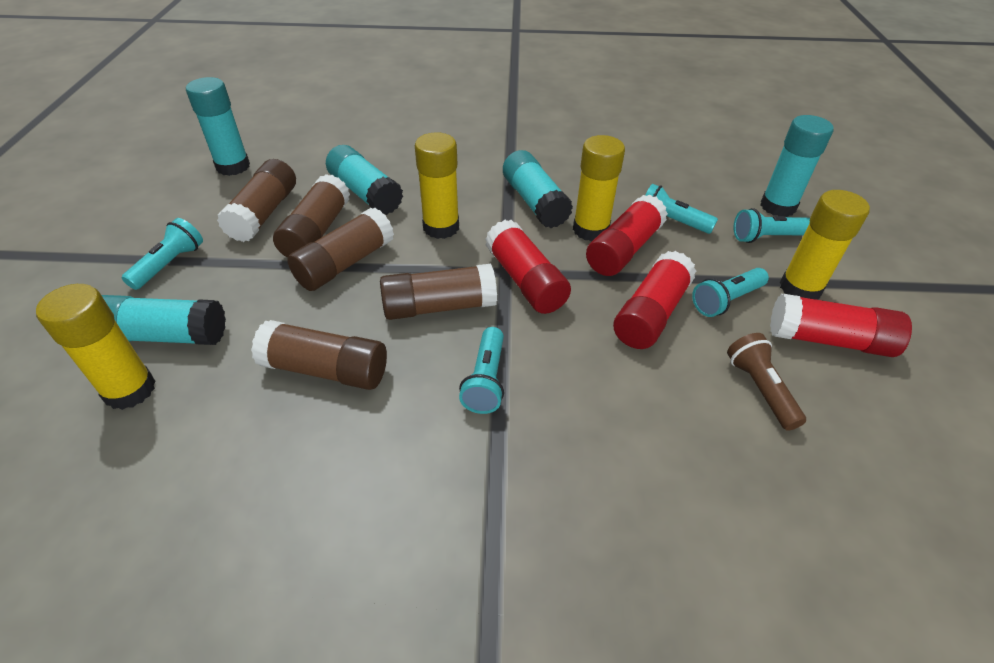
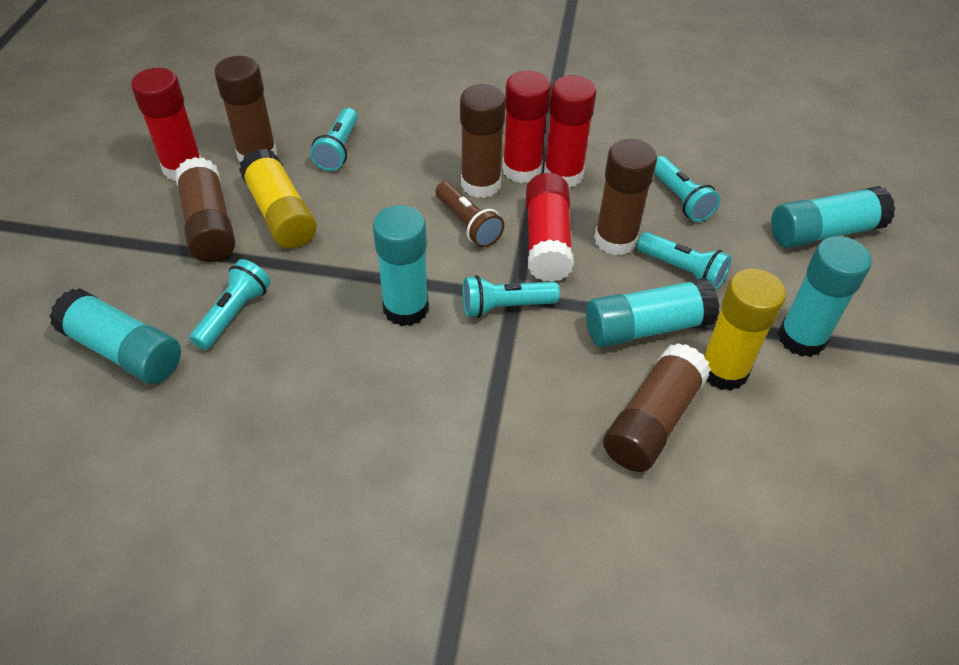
yellow glue stick: [36,284,156,410] [415,132,459,239] [573,135,625,241] [780,190,870,300] = 4 -> [239,149,317,249] [704,268,786,391] = 2

